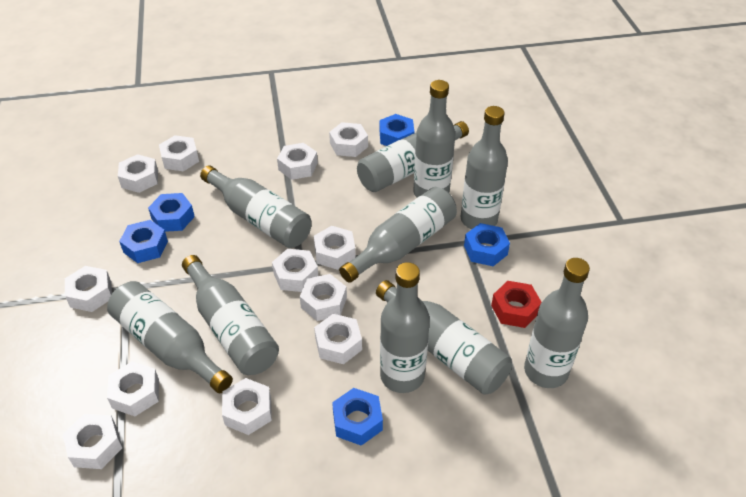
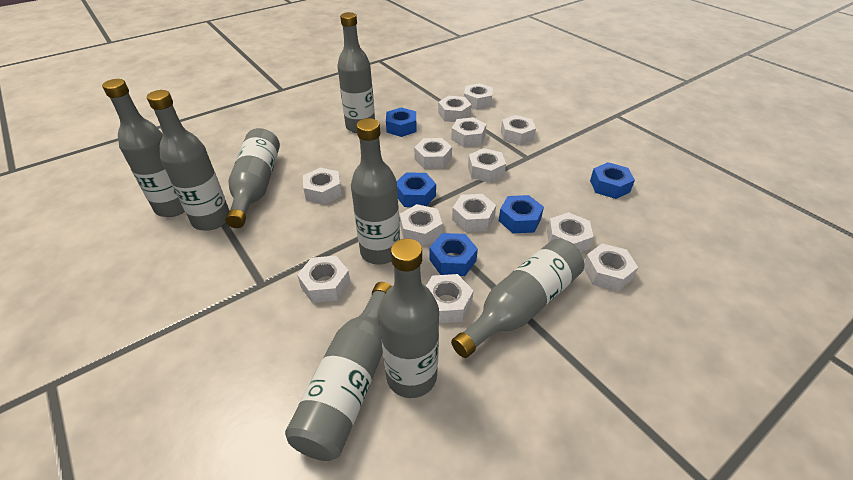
grey bottle: [107,281,233,393] [182,255,279,375] [200,165,311,248] [339,187,457,283] [357,121,469,192] [376,280,512,395] [380,262,430,393] [414,80,455,198] [460,106,508,229] [524,258,590,388] = 10 -> [102,79,185,217] [147,90,230,231] [225,128,280,228] [285,282,392,461] [337,12,375,133] [351,118,400,265] [379,239,439,398] [451,239,584,358] = 8
red nut: [491,281,542,328] = 1 -> none = 0
white nut: [63,414,122,469] [65,266,112,312] [107,361,159,416] [118,154,158,193] [159,135,199,171] [222,378,272,435] [272,249,318,292] [277,143,318,180] [300,274,347,321] [314,226,356,270] [314,314,362,364] [329,122,368,157] = 12 -> [297,256,351,303] [303,168,342,205] [400,204,442,246] [414,138,452,169] [426,274,474,323] [438,96,472,122] [451,117,486,147] [452,194,496,232] [464,83,493,110] [468,148,506,183] [501,115,536,145] [547,212,594,253] [584,244,638,292] = 13

